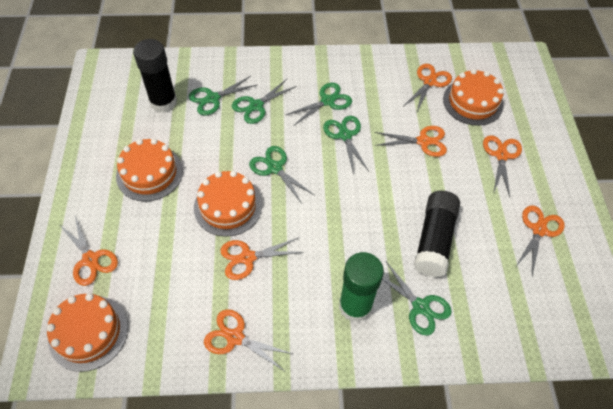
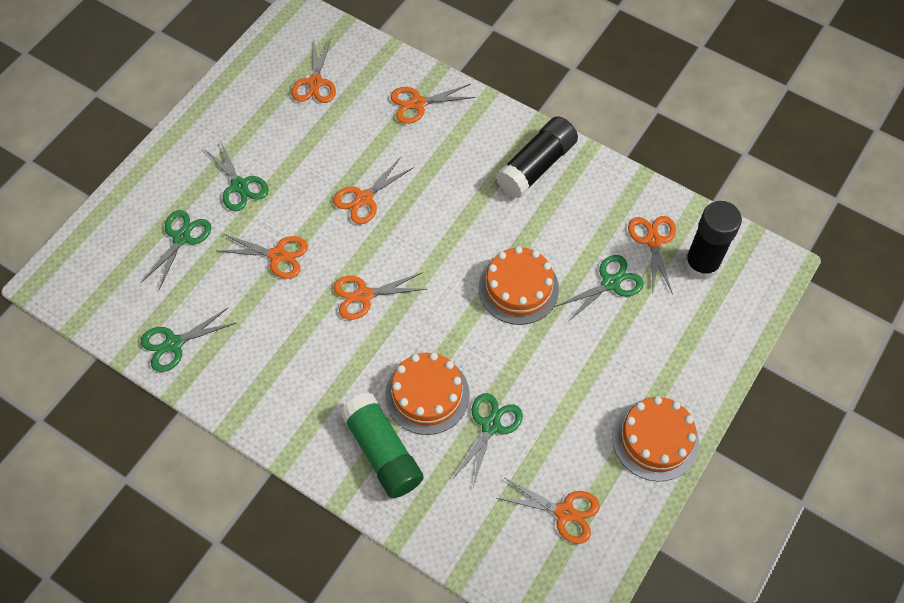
green scissors: [189,76,257,115] [232,79,297,124] [249,146,314,203] [286,83,352,125] [323,116,369,175] [382,262,452,336] = 6 -> [141,210,212,289] [141,307,236,372] [204,140,269,211] [454,393,523,487] [555,255,644,322] = 5
orange cake: [46,293,128,372] [116,138,183,202] [194,171,262,237] [443,69,504,126] = 4 -> [385,352,470,435] [479,246,559,325] [612,396,699,482] = 3

